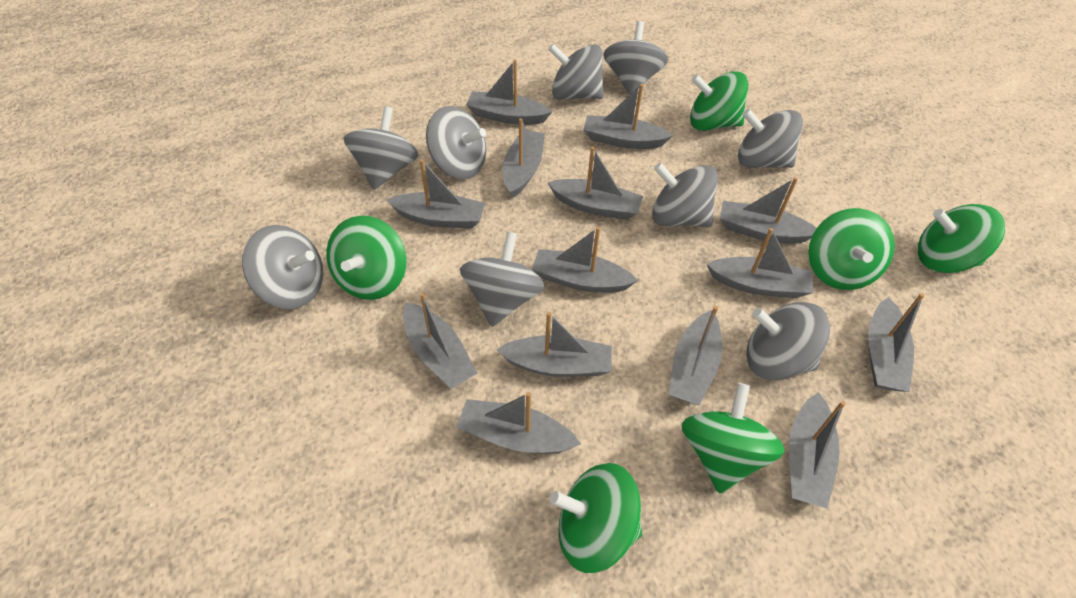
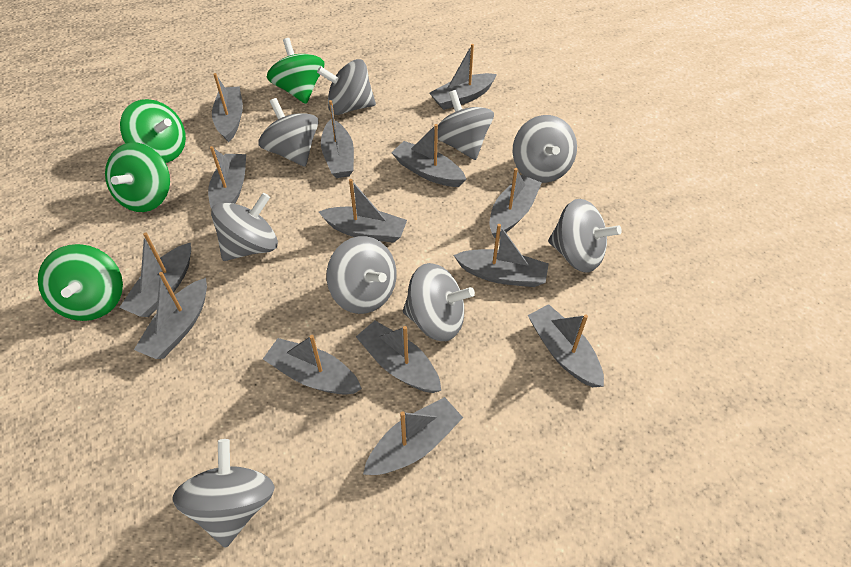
green spinning top: [327,216,406,300] [550,463,642,573] [682,383,785,494] [690,71,749,131] [808,208,895,290] [918,204,1005,273] = 6 -> [38,244,123,321] [105,142,170,212] [120,99,186,163] [267,38,324,104] = 4

